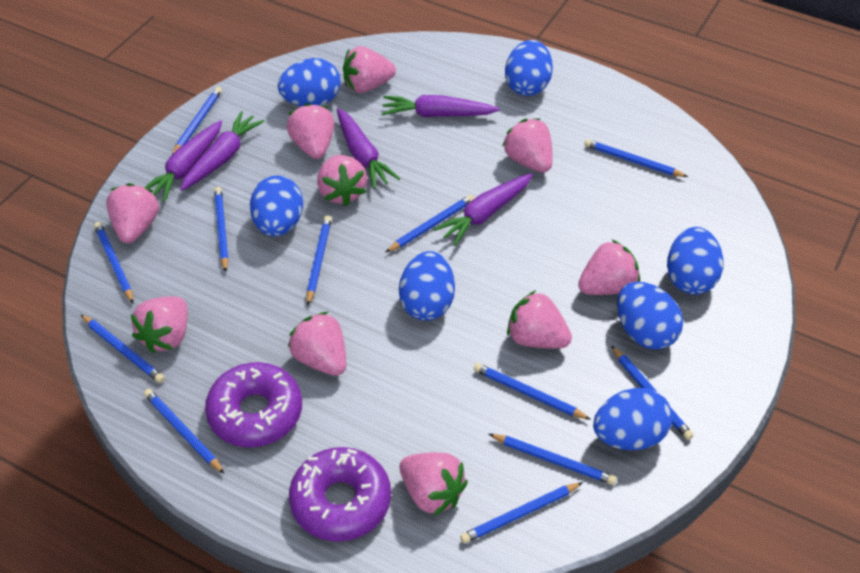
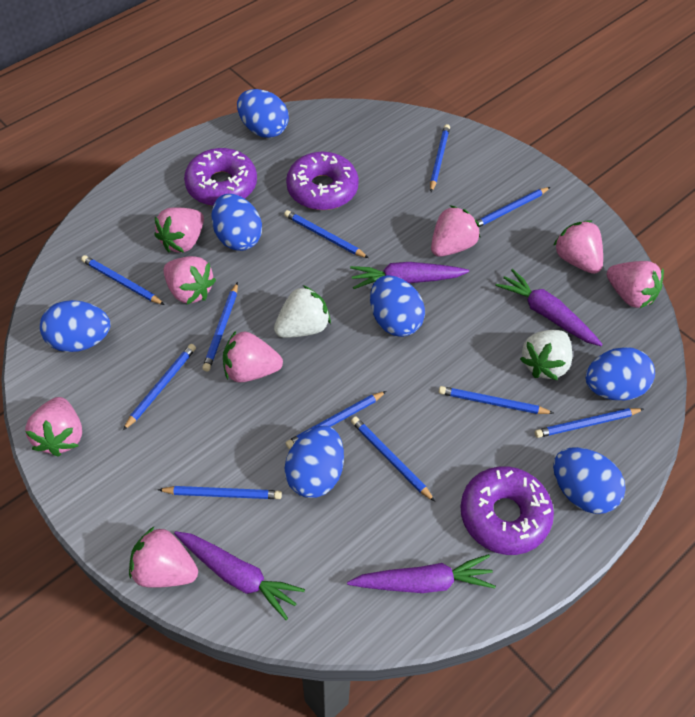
blue pencil: [81,315,165,383] [94,222,134,303] [144,389,225,474] [172,87,222,155] [214,187,229,272] [307,215,332,305] [386,195,474,252] [460,482,583,543] [474,363,591,420] [489,434,617,485] [584,139,688,177] [611,346,694,440] = 12 -> [81,255,165,305] [123,344,196,430] [158,486,282,499] [202,282,238,371] [284,210,369,258] [286,391,387,449] [351,416,435,502] [430,124,450,192] [439,386,553,414] [476,187,550,227] [535,408,644,438] = 11
pink strawberry: [106,183,159,243] [131,296,188,353] [286,103,335,159] [288,312,346,376] [317,155,367,206] [343,46,396,93] [400,453,468,516] [502,118,553,173] [507,290,572,348] [578,240,640,295] = 10 -> [25,397,82,457] [129,526,198,588] [154,208,204,253] [163,256,216,304] [223,331,283,382] [431,205,480,257] [553,221,603,274] [607,261,664,308] = 8
purple carrot: [145,120,222,202] [180,111,265,191] [337,108,400,189] [382,95,500,117] [433,173,533,246] = 5 -> [174,531,305,620] [347,554,496,593] [350,262,469,289] [495,269,603,346] = 4
purple donut: [205,362,302,447] [289,447,391,542] = 2 -> [184,148,257,206] [286,152,359,210] [460,466,554,555] = 3
white strawberry: none = 0 -> [274,285,331,338] [520,330,572,380] = 2

